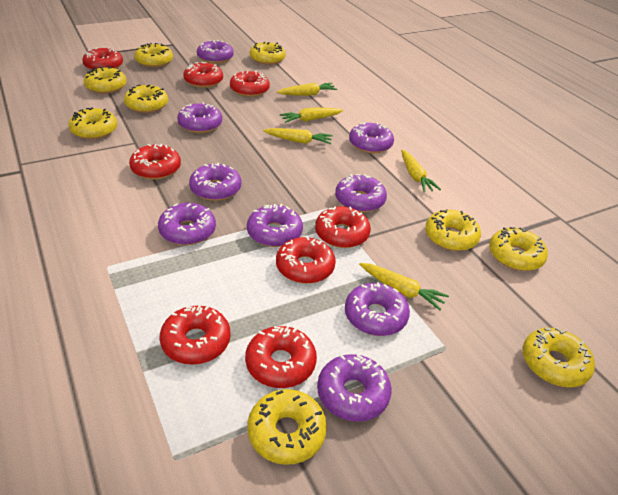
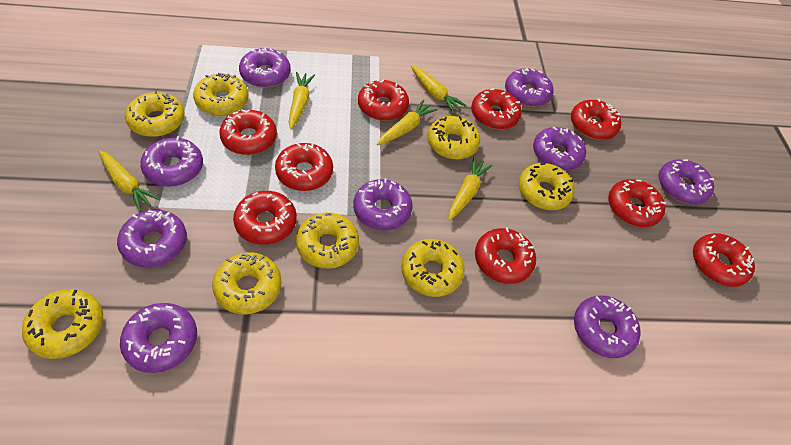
red donut: [82,47,123,70] [129,144,181,180] [160,305,231,365] [183,62,223,88] [230,70,270,97] [245,326,317,388] [276,236,336,284] [315,206,371,248] = 8 -> [219,110,277,155] [233,191,297,245] [275,143,333,191] [358,80,409,121] [471,88,522,129] [475,227,536,284] [571,99,621,140] [608,179,666,227] [693,233,755,287] = 9
yellow donut: [68,107,117,139] [83,66,127,94] [124,85,168,113] [134,43,173,67] [248,389,327,465] [250,42,286,65] [425,209,481,251] [489,227,548,271] [522,328,595,387] = 9 -> [22,289,103,359] [125,90,185,137] [193,73,249,116] [212,252,282,314] [296,213,359,268] [401,239,465,297] [427,116,480,160] [519,163,575,210] = 8

